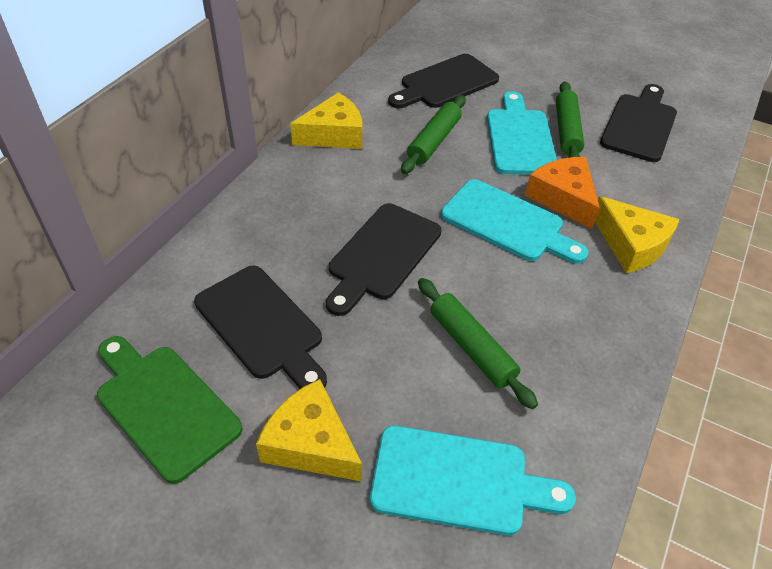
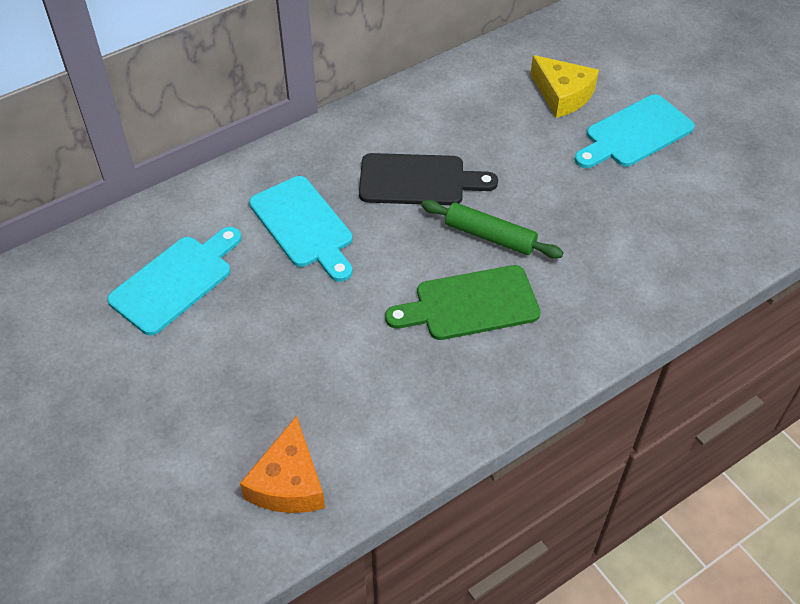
black cutting board: [194,266,327,389] [326,203,442,316] [388,54,499,108] [600,84,677,162] = 4 -> [359,153,498,205] = 1
green rolling pin: [401,95,466,174] [418,278,538,409] [556,82,584,158] = 3 -> [421,200,564,259] = 1
yellow cheese: [256,379,362,482] [290,92,362,149] [595,196,680,273] = 3 -> [530,55,599,118] = 1

